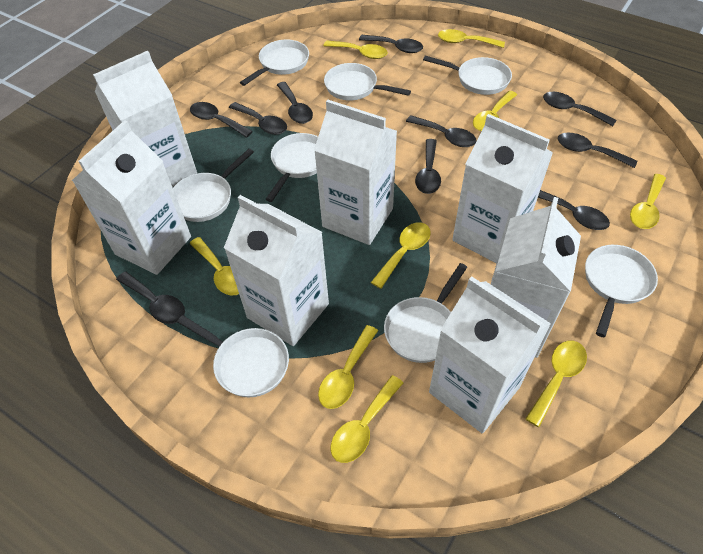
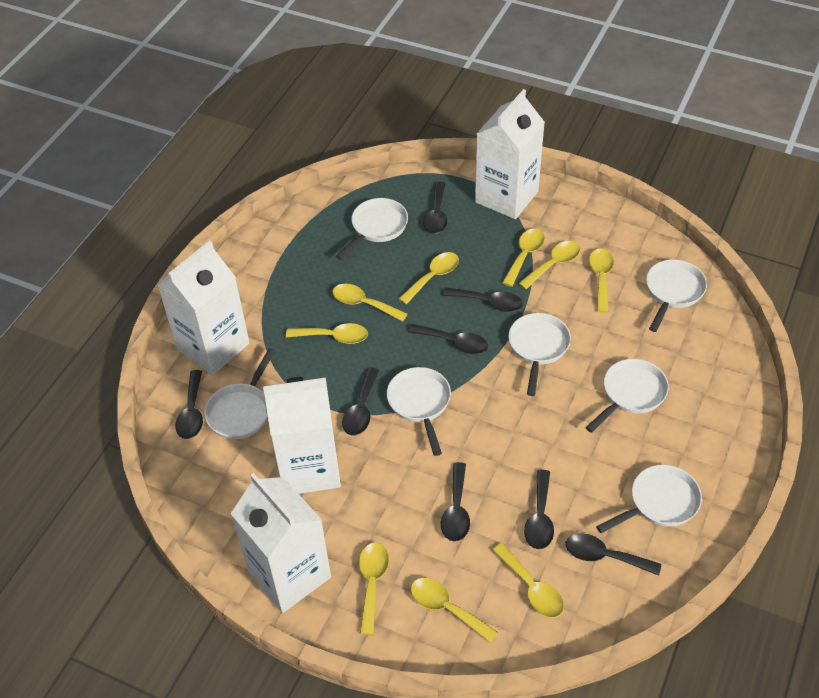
black spoon: [116,271,185,324] [190,102,253,138] [229,102,287,135] [277,82,313,124] [359,35,423,53] [406,115,477,147] [415,139,441,194] [538,190,610,230] [543,92,616,126] [558,133,637,168] = 10 -> [175,370,203,439] [342,368,379,435] [408,324,488,354] [423,182,447,234] [441,462,470,541] [443,287,523,312] [524,470,554,549] [566,533,661,576] = 8
white carton: [72,120,191,275] [93,51,197,187] [224,195,329,346] [314,100,397,245] [429,276,551,433] [452,114,553,263] [491,197,581,358] = 7 -> [157,241,250,375] [231,473,331,613] [263,377,341,494] [475,89,545,219] = 4
white pan: [173,148,254,222] [177,315,289,398] [240,40,309,86] [266,133,318,202] [324,63,411,100] [384,263,467,363] [423,56,512,95] [585,245,658,337] = 8 -> [204,348,275,439] [335,198,408,260] [387,367,451,456] [508,313,571,396] [585,359,669,433] [596,465,702,533] [646,259,707,332] = 7

